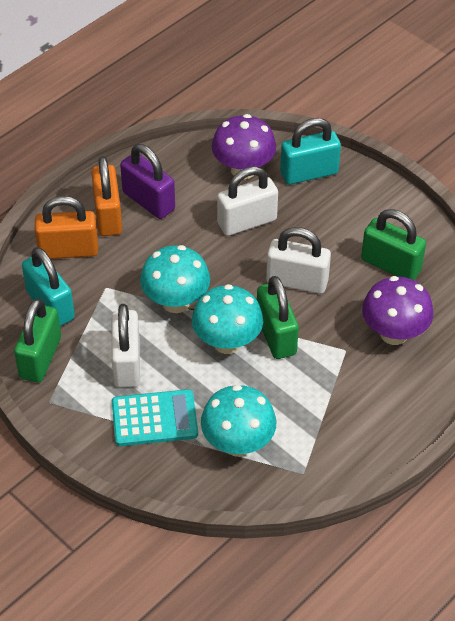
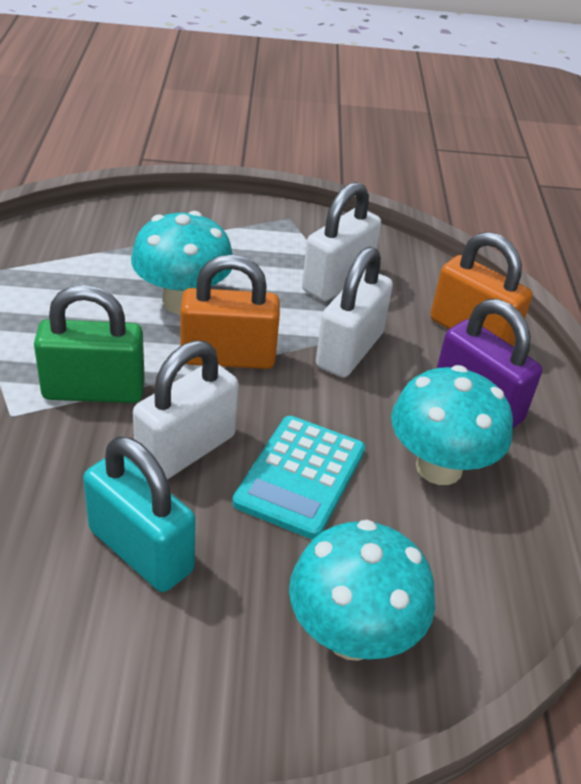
green padlock: [14,299,61,382] [257,276,299,359] [361,209,426,280] = 3 -> [34,285,145,403] = 1
purple mushroom: [212,114,276,179] [362,276,434,345] = 2 -> none = 0
turquoise padlock: [22,247,75,326] [280,118,341,185] = 2 -> [83,436,196,592] = 1

